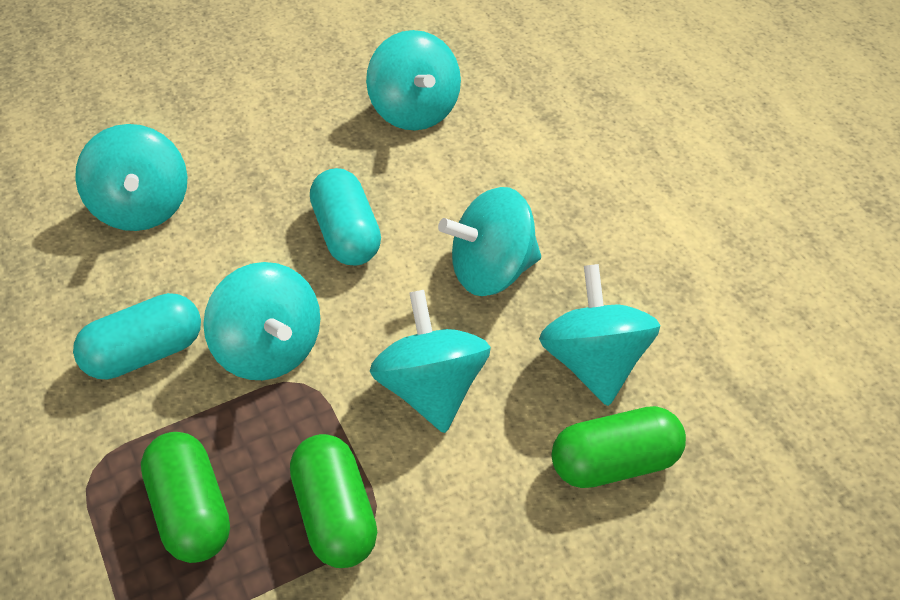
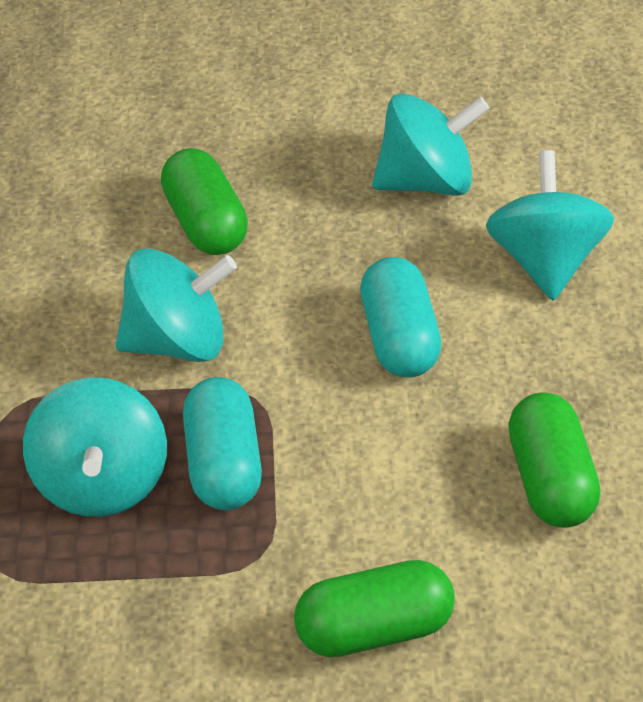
turquoise spinning top: [75,124,187,231] [203,262,320,380] [366,30,461,131] [369,290,491,433] [438,187,541,296] [539,264,660,406] = 6 -> [23,378,167,517] [116,248,237,362] [372,93,489,196] [486,150,614,300] = 4

